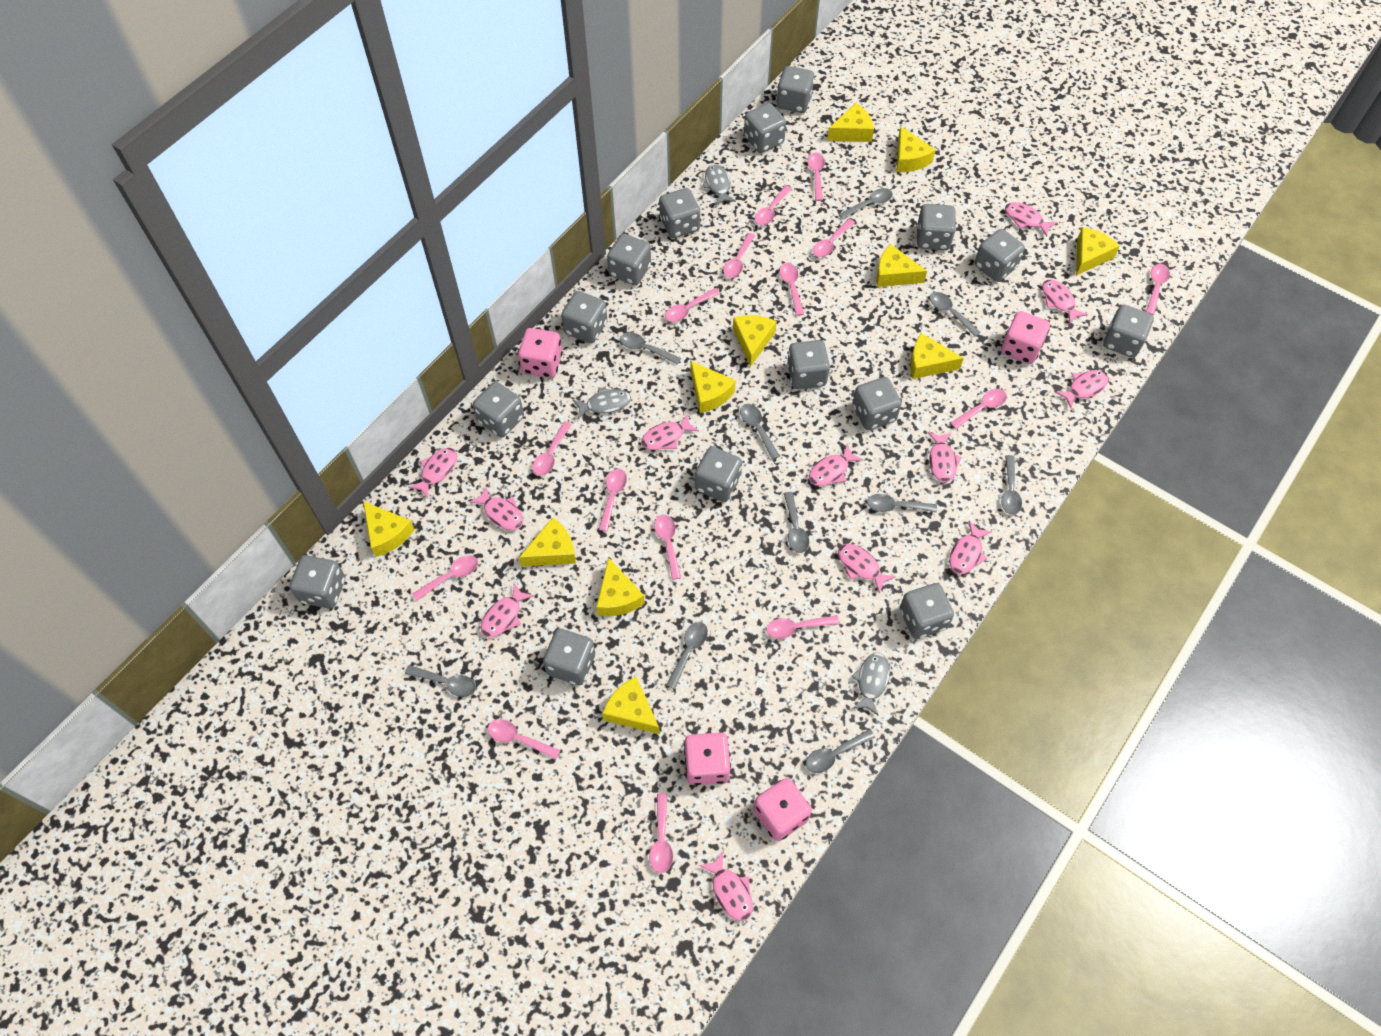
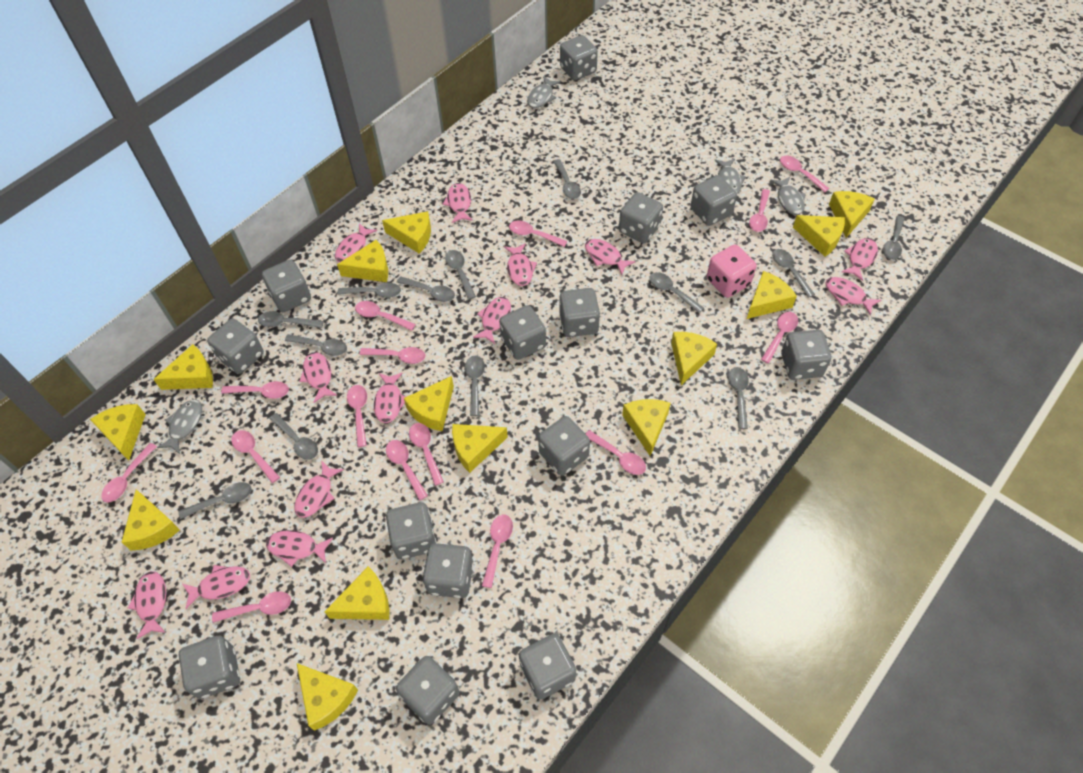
grey dice: [290,555,345,609] [473,382,524,438] [543,628,595,686] [561,291,607,344] [607,234,651,285] [659,188,700,238] [695,446,742,502] [744,103,786,153] [776,66,814,113] [787,340,830,389] [852,377,902,430] [900,583,954,639] [917,204,956,250] [975,229,1025,282] [1103,305,1154,358] = 15 -> [179,636,240,699] [207,318,264,374] [262,260,311,312] [386,502,436,559] [396,656,460,725] [423,543,474,598] [499,305,546,360] [519,634,576,699] [538,416,590,476] [559,288,600,337] [560,35,598,80] [619,192,663,243] [691,175,737,226] [781,330,831,380] = 14
grey fish: [573,387,631,419] [702,164,736,206] [851,653,890,716] = 3 -> [157,400,202,454] [527,76,561,108] [714,159,746,194] [770,177,806,215] = 4
grey spoon: [405,665,476,697] [620,332,681,365] [666,622,708,689] [740,404,780,460] [784,492,809,553] [806,729,875,773] [839,188,893,220] [867,494,937,513] [930,292,981,337] [1001,455,1022,515] = 10 -> [178,482,251,519] [258,311,324,328] [270,413,318,460] [285,334,347,356] [337,283,401,298] [397,276,455,302] [445,250,476,300] [465,356,485,416] [553,159,581,199] [649,272,704,313] [728,367,749,429] [772,249,815,298] [883,216,905,260] = 13
pink dice: [518,328,563,378] [684,732,731,785] [754,778,812,841] [1001,311,1050,364] = 4 -> [707,244,756,298] = 1
pink fish: [408,448,457,498] [469,486,523,530] [481,583,534,637] [641,413,699,450] [699,851,753,921] [809,444,863,486] [838,544,896,594] [928,432,962,483] [949,521,992,574] [1005,202,1057,237] [1042,280,1088,324] [1055,370,1108,408] = 12 -> [128,571,166,639] [182,565,250,609] [266,530,333,567] [294,460,344,518] [299,352,337,403] [335,223,377,263] [374,373,406,423] [443,183,473,223] [473,297,511,344] [504,243,537,286] [585,239,636,275] [825,277,881,315] [841,238,878,281] = 13
yellow cheese: [363,501,415,557] [519,517,576,566] [596,557,645,616] [602,677,660,734] [691,361,736,413] [733,315,777,367] [827,103,874,142] [876,244,927,287] [896,126,936,172] [910,333,964,379] [1076,227,1120,276] = 11 -> [90,404,146,461] [122,489,180,550] [153,344,213,390] [297,663,358,731] [324,566,389,620] [337,240,388,282] [382,211,431,254] [404,376,454,431] [452,424,508,473] [622,399,671,456] [671,332,717,385] [747,271,797,319] [793,215,845,257] [829,191,875,238] = 14

